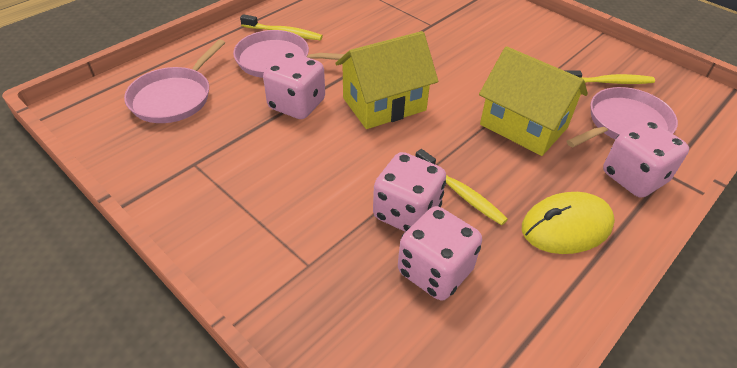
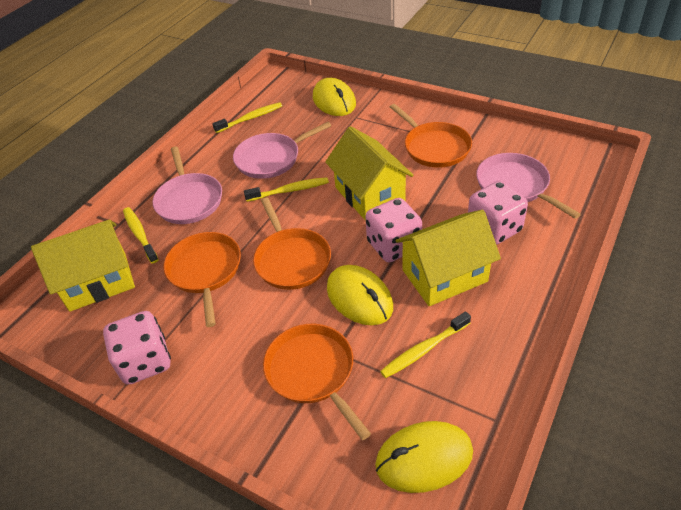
orange pan: none = 0 -> [163,232,241,327] [253,198,331,290] [263,324,371,440] [390,104,472,168] = 4
pink dice: [263,52,325,119] [373,152,446,232] [398,206,482,300] [603,120,689,198] = 4 -> [103,311,171,385] [365,198,422,262] [468,181,528,245] = 3
yellow house: [336,31,438,129] [479,46,588,156] = 2 -> [31,220,135,312] [325,126,413,221] [395,210,501,306] = 3
yellow mouse: [522,192,615,254] = 1 -> [313,78,356,116] [327,265,393,325] [375,421,473,493] = 3
yellow toothbrush: [240,14,323,40] [415,149,508,225] [565,70,655,84] = 3 -> [123,207,159,264] [212,102,282,133] [244,177,329,202] [380,311,471,378] = 4

